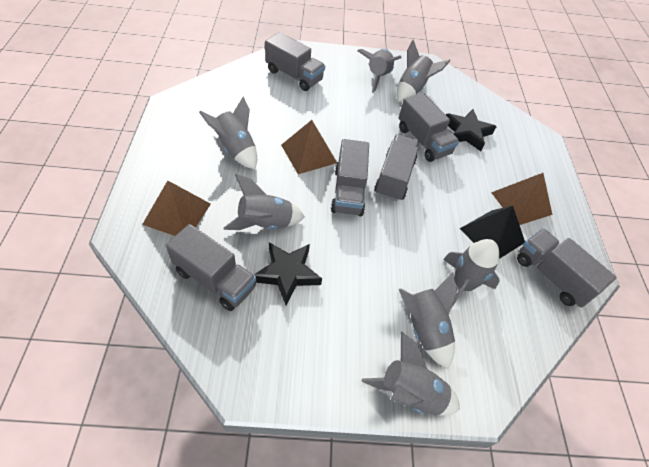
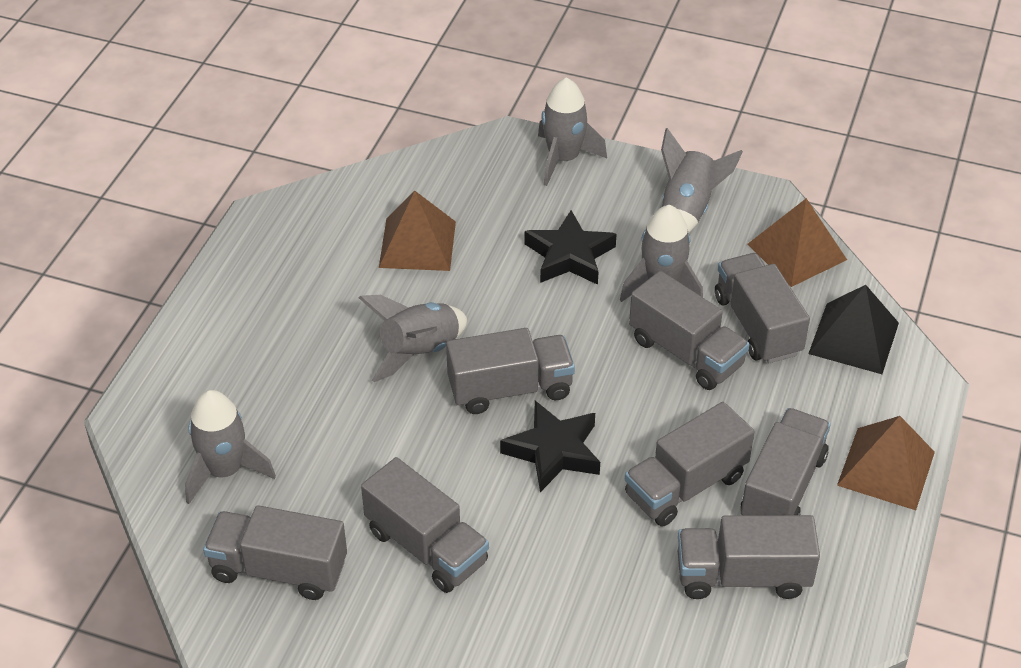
grey rocket: [199,96,257,169] [223,174,305,230] [358,49,401,93] [361,332,460,416] [397,39,450,102] [399,272,457,369] [443,239,500,308] = 7 -> [185,390,276,504] [359,295,467,382] [538,77,607,186] [620,205,703,302] [661,128,743,233] = 5
grey truck: [166,224,256,311] [265,32,325,91] [331,139,369,216] [375,134,419,201] [399,93,459,162] [517,228,617,308] = 6 -> [203,505,347,600] [361,457,489,593] [446,328,575,414] [625,402,755,527] [629,271,750,390] [678,515,820,599] [715,253,810,363] [741,408,831,515] = 8

